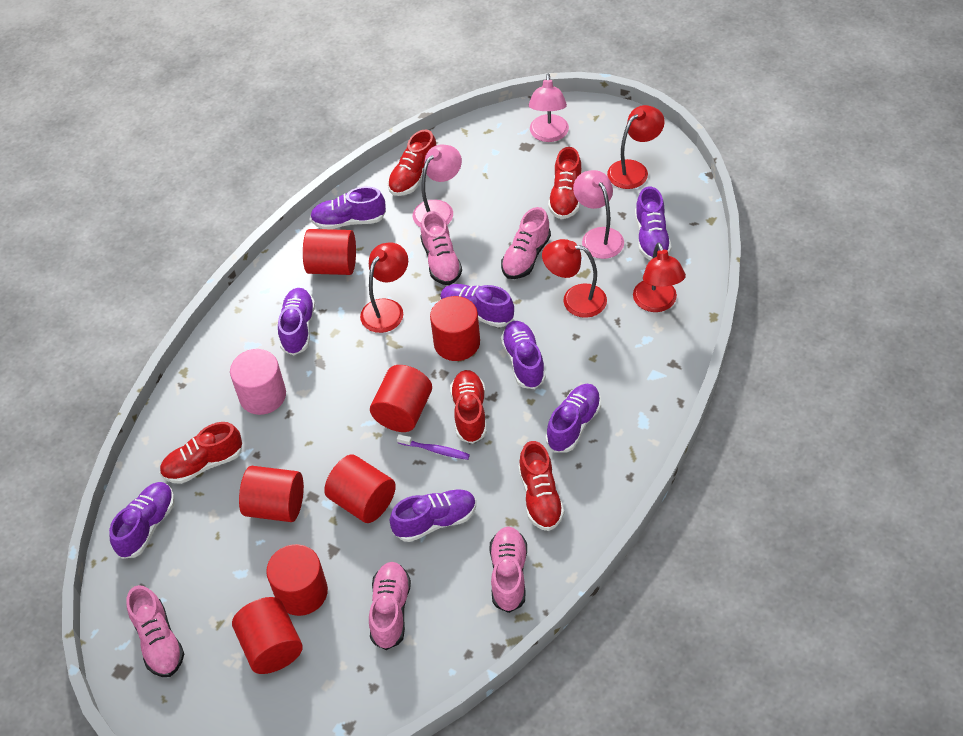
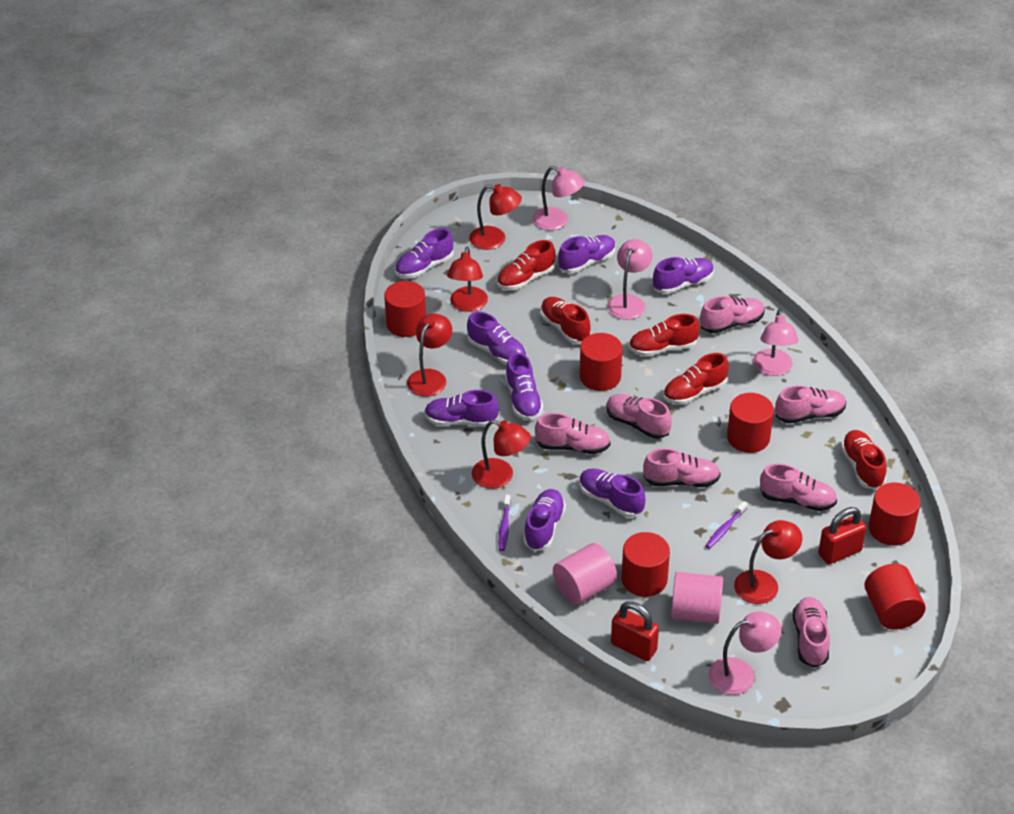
pink cylinder: [230,349,286,415] = 1 -> [553,543,617,605] [671,572,723,624] = 2
pink lamp: [413,144,462,228] [529,74,569,142] [573,170,624,259] = 3 -> [532,166,585,230] [607,239,653,320] [709,612,782,695] [753,309,798,376] = 4
pink shoe: [126,585,184,677] [369,562,411,650] [420,211,462,285] [489,527,527,613] [501,207,551,279] = 5 -> [535,413,611,454] [607,394,672,439] [643,448,721,487] [700,296,765,333] [760,463,837,511] [775,385,846,424] [792,597,830,668] = 7
purple toothbrush: [397,434,470,460] = 1 -> [498,495,511,551] [705,501,748,549] = 2
red cylinder: [232,597,303,674] [239,466,304,522] [266,544,328,616] [303,229,356,275] [324,455,396,523] [370,365,432,432] [430,296,480,361] = 7 -> [384,281,426,337] [580,333,622,391] [621,532,670,597] [727,393,774,453] [864,564,926,630] [869,483,920,546] = 6
red lamp: [360,243,408,333] [542,239,607,318] [607,105,665,189] [633,242,686,312] = 4 -> [407,313,452,397] [447,247,488,312] [469,184,522,250] [472,420,531,489] [734,520,802,604] = 5
red padlock: none = 0 -> [611,601,659,661] [818,507,866,564] = 2

